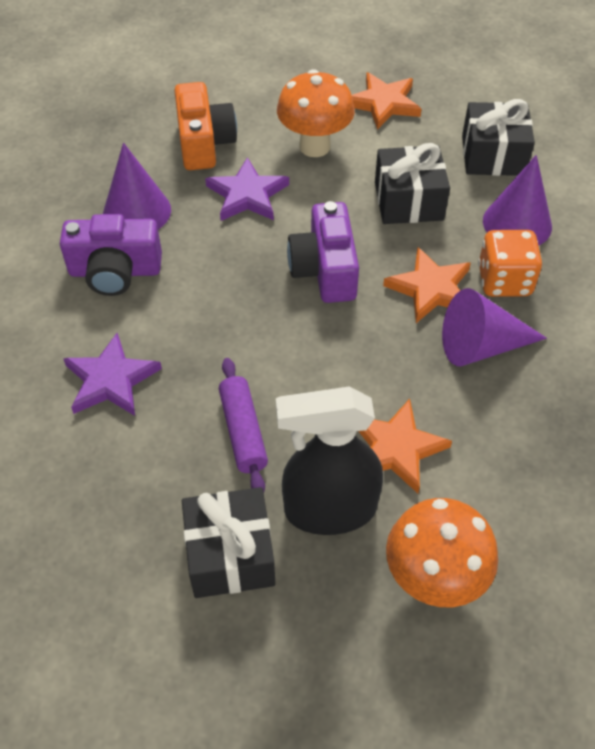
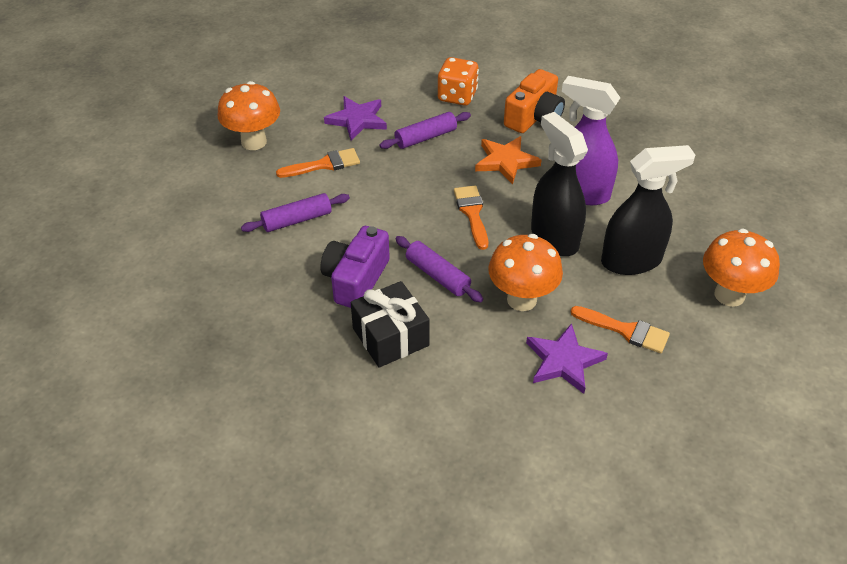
black gift: [182,487,275,598] [375,143,450,224] [462,99,535,176] = 3 -> [351,281,430,368] = 1
black spray bottle: [276,387,383,535] = 1 -> [531,112,588,256] [601,145,695,275] = 2
orange brush: none = 0 -> [276,148,360,178] [454,185,488,250] [571,306,670,353] = 3
orange mushroom: [277,69,355,157] [386,498,498,607] = 2 -> [217,81,280,150] [488,234,563,311] [703,228,780,307] = 3
orange star: [352,72,422,130] [358,399,452,493] [383,247,471,323] = 3 -> [475,136,541,185] = 1
purple camera: [60,214,162,296] [287,201,359,303] = 2 -> [320,226,390,308] = 1
purple cone: [103,143,171,229] [442,288,547,366] [483,155,552,246] = 3 -> none = 0
purple rolling pin: [219,358,268,493] = 1 -> [241,193,350,232] [380,112,471,149] [395,236,483,302] = 3
purple spray bottle: none = 0 -> [562,76,620,205] = 1

